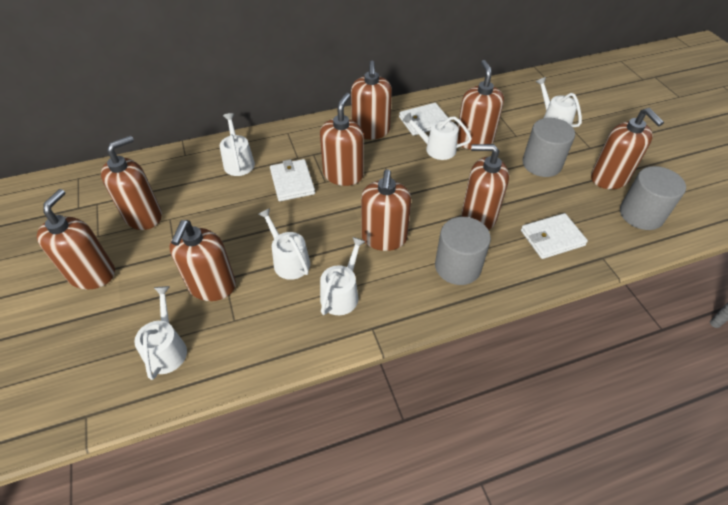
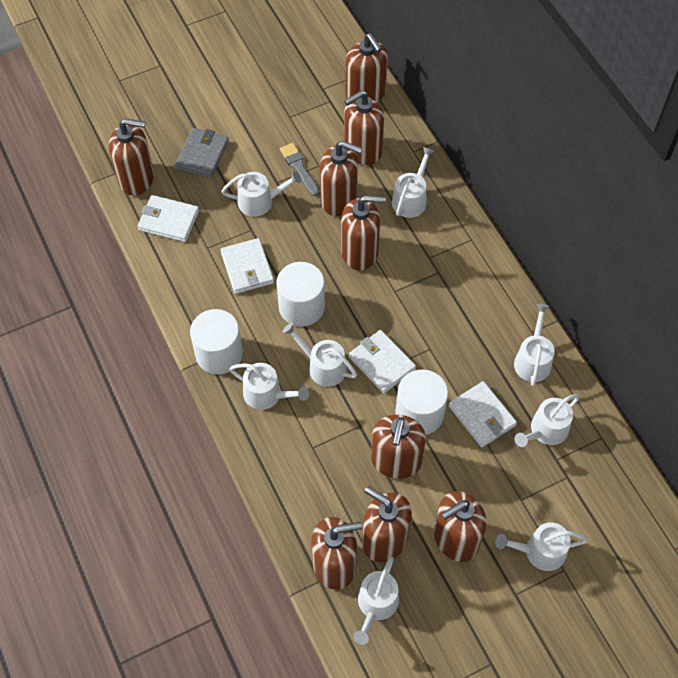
grey brush: none = 0 -> [280,143,319,196] = 1
grey cylinder: [435,217,491,285] [522,118,575,177] [620,166,686,230] = 3 -> none = 0
grey wallet: none = 0 -> [175,128,229,178] = 1
white cylinder: none = 0 -> [190,309,243,374] [276,262,325,327] [396,369,448,435] = 3
white wallet: [270,159,315,201] [399,103,451,136] [521,213,588,259] = 3 -> [137,195,199,242] [221,238,274,294] [349,330,416,393] [449,381,517,448] = 4
white watering can: [134,286,187,380] [220,113,255,176] [258,208,310,280] [320,237,366,315] [403,113,472,160] [536,77,582,127] = 6 -> [221,171,302,217] [229,363,309,410] [282,323,357,387] [353,557,399,645] [392,147,434,218] [495,522,588,571] [514,304,555,386] [514,394,580,447] = 8

